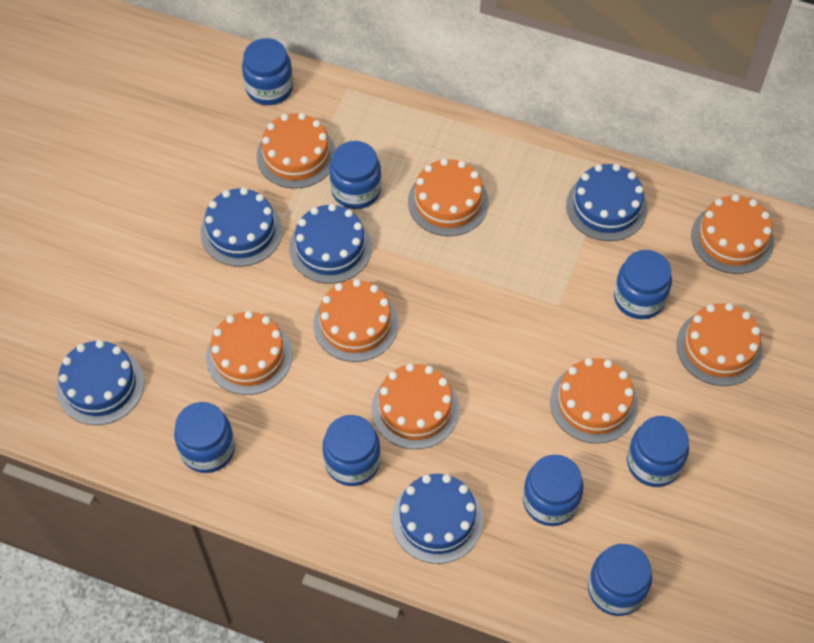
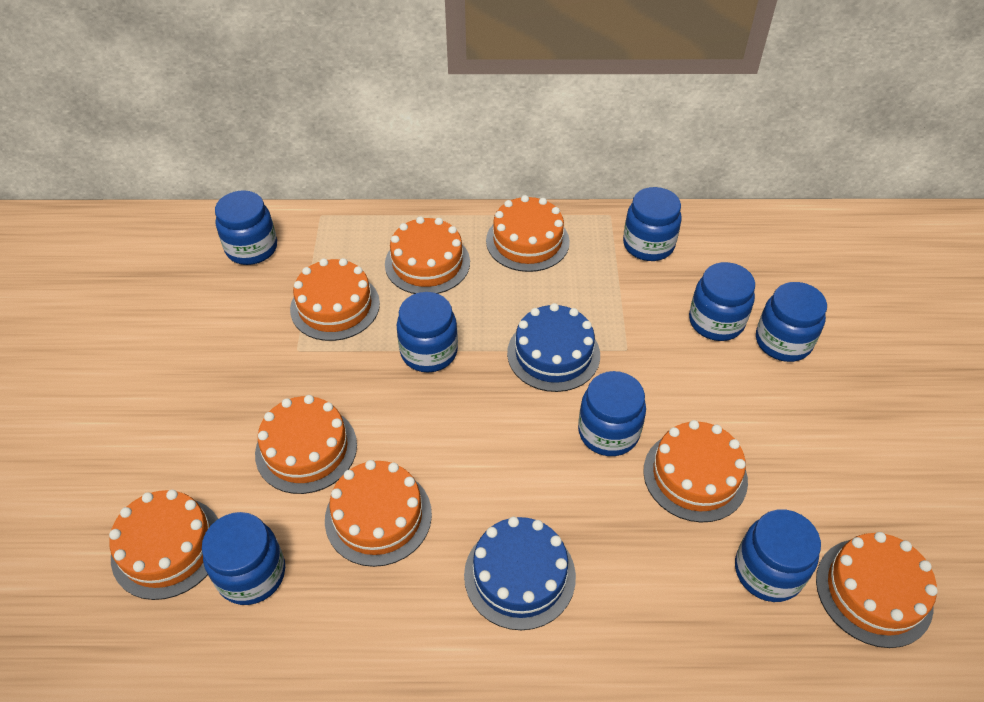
blue cake: [57,340,144,425] [200,187,283,267] [289,204,372,284] [392,474,483,564] [566,164,648,241] = 5 -> [464,517,576,630] [507,303,600,392] = 2

